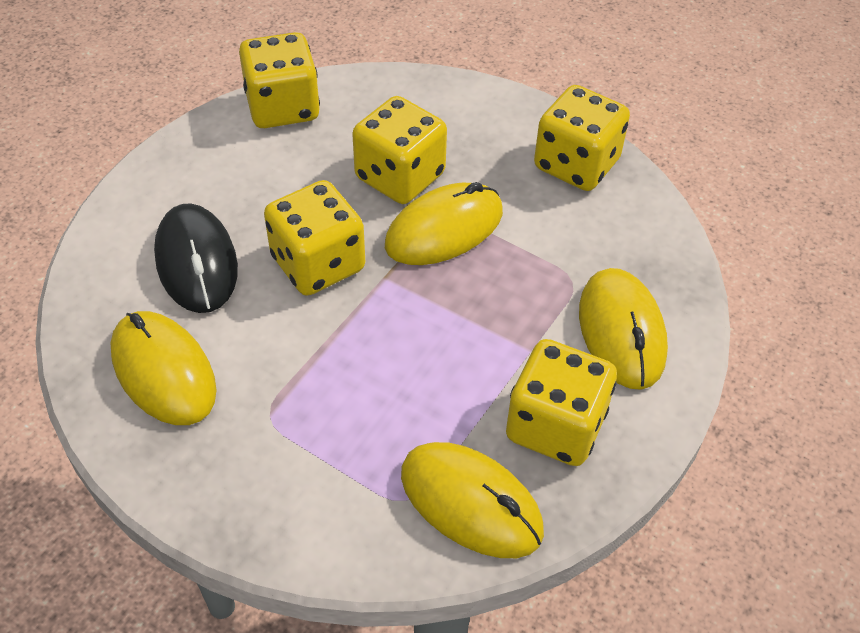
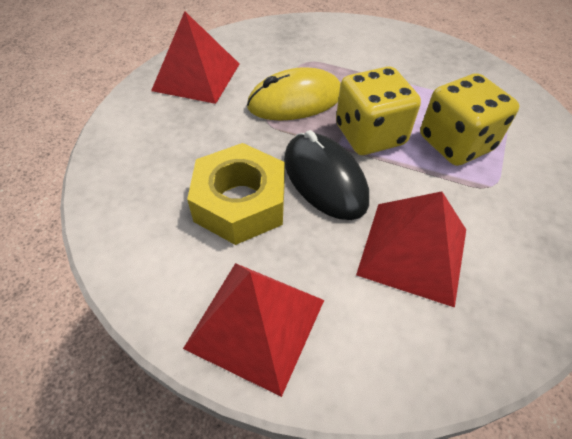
red pyramid: none = 0 -> [151,11,239,104] [183,263,324,397] [356,191,466,308] = 3
yellow dice: [239,32,320,128] [264,180,365,296] [352,96,447,204] [506,339,617,466] [534,85,630,191] = 5 -> [336,66,421,155] [420,73,519,166] = 2
yellow mouse: [111,311,217,425] [385,182,503,265] [401,442,544,558] [579,268,668,390] = 4 -> [247,67,341,121] = 1
yellow nut: none = 0 -> [187,143,285,245] = 1

